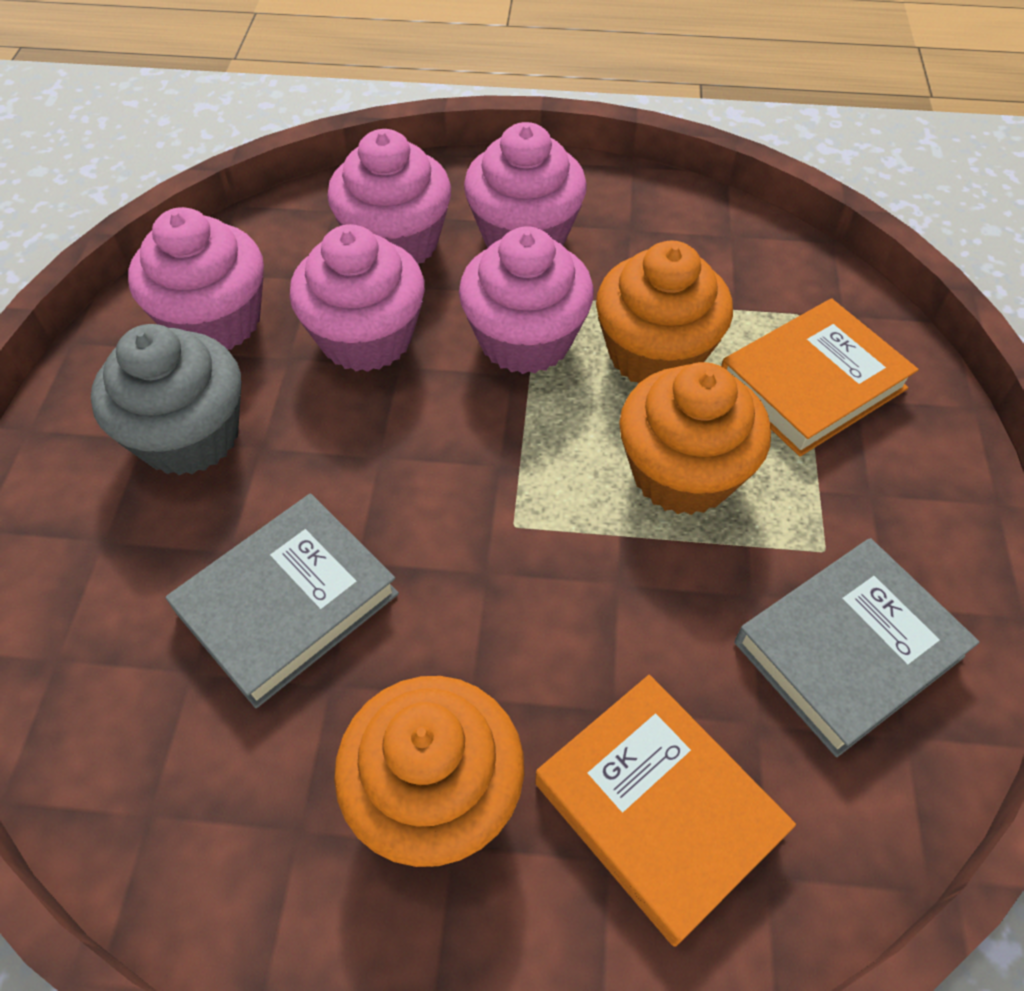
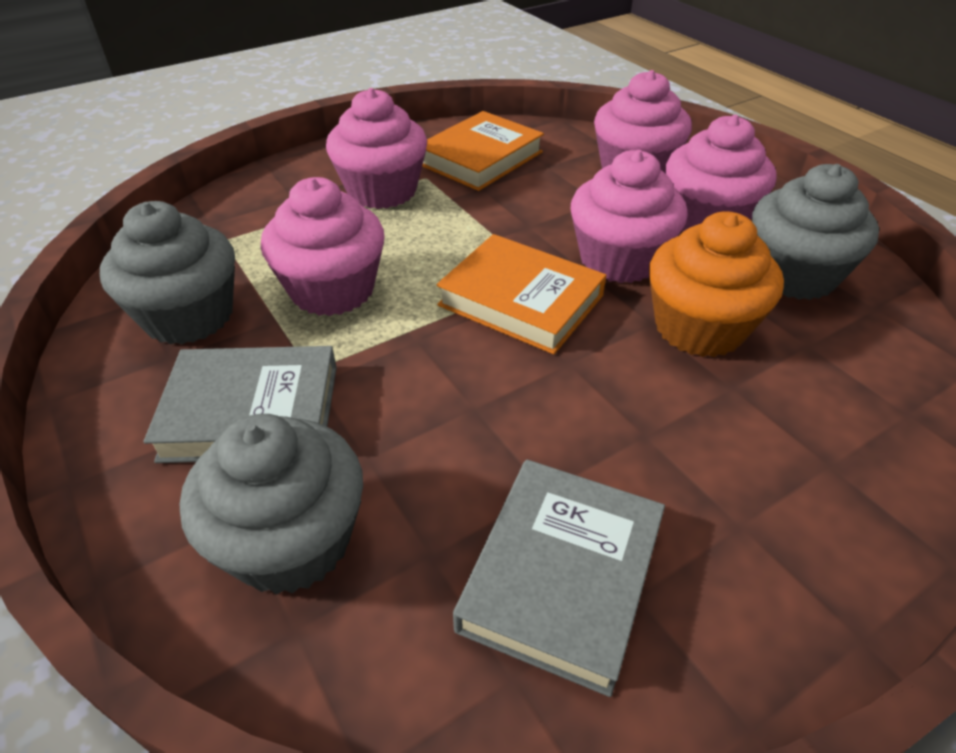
grey cupcake: [91,324,242,475] = 1 -> [100,201,235,345] [180,414,363,595] [752,164,879,300] = 3
orange cupcake: [334,676,524,867] [596,240,733,383] [619,362,771,515] = 3 -> [649,211,784,357] = 1

